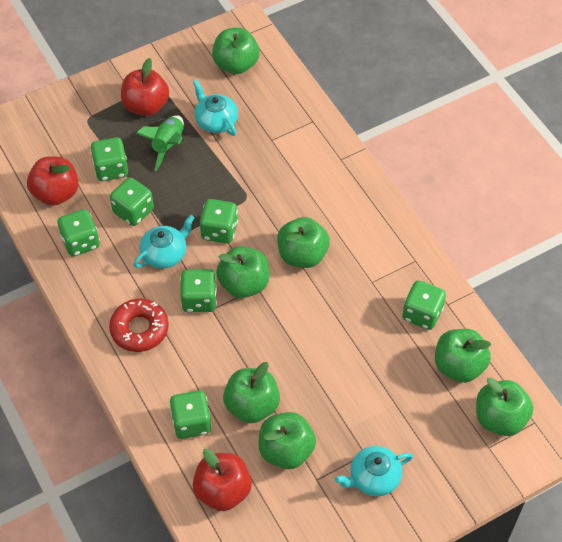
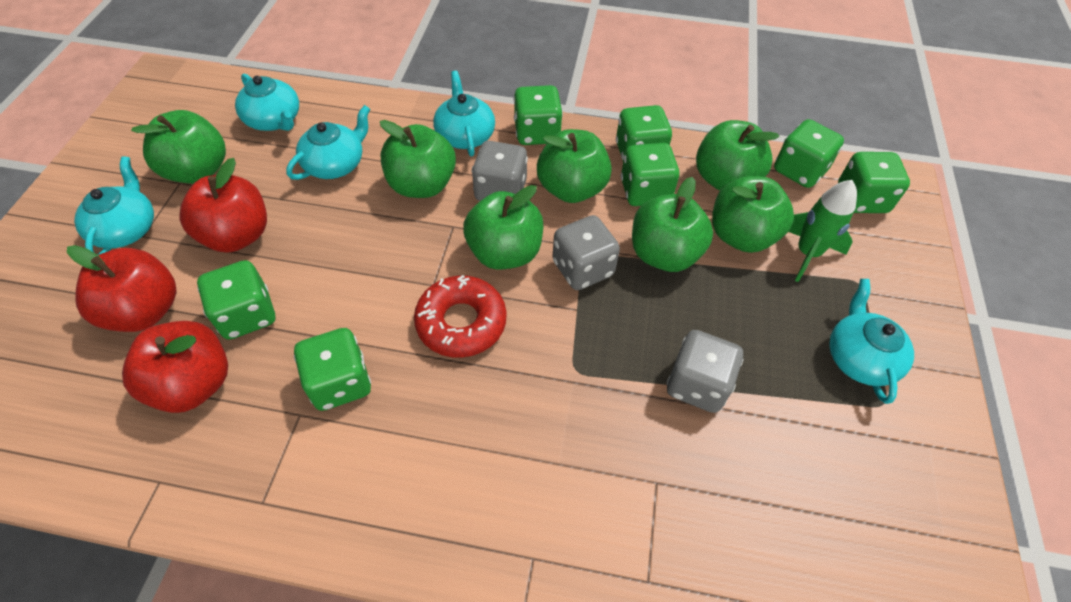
grey dice: none = 0 -> [472,141,528,201] [553,215,620,290] [667,330,744,413] = 3
turquoise teapot: [134,215,195,269] [193,80,238,136] [335,446,413,496] = 3 -> [74,156,154,255] [235,74,299,131] [286,105,370,180] [433,70,495,156] [829,279,914,404] = 5

